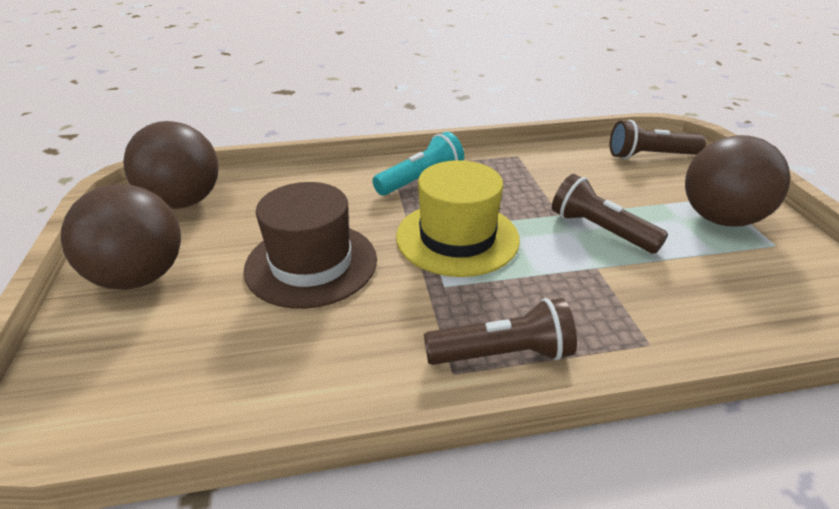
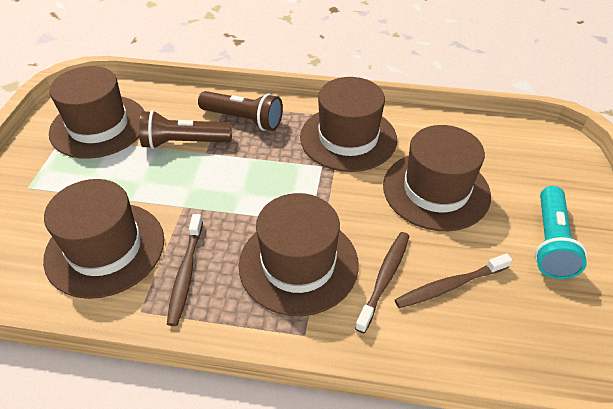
brown ball: [61,184,181,290] [123,121,219,209] [685,135,790,227] = 3 -> none = 0
brown flashlight: [424,298,577,365] [552,174,668,254] [610,120,706,159] = 3 -> [139,110,232,149] [198,91,283,131] = 2
brown hat: [244,182,377,309] = 1 -> [43,179,164,299] [49,66,144,159] [239,193,359,316] [300,77,397,172] [383,125,491,231] = 5
brown toothbrush: none = 0 -> [167,214,203,326] [355,232,409,333] [395,253,512,308] = 3
yellow hat: [396,160,520,277] = 1 -> none = 0

